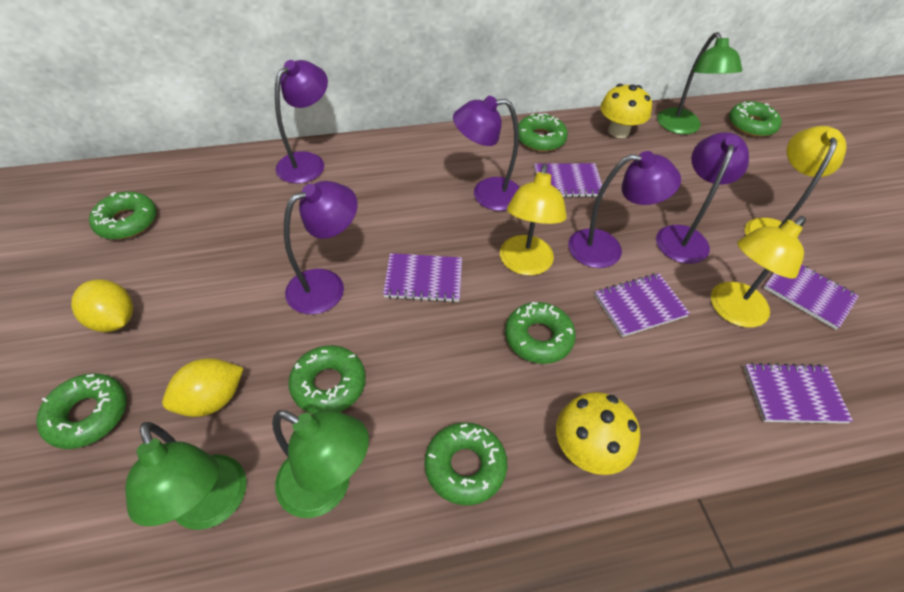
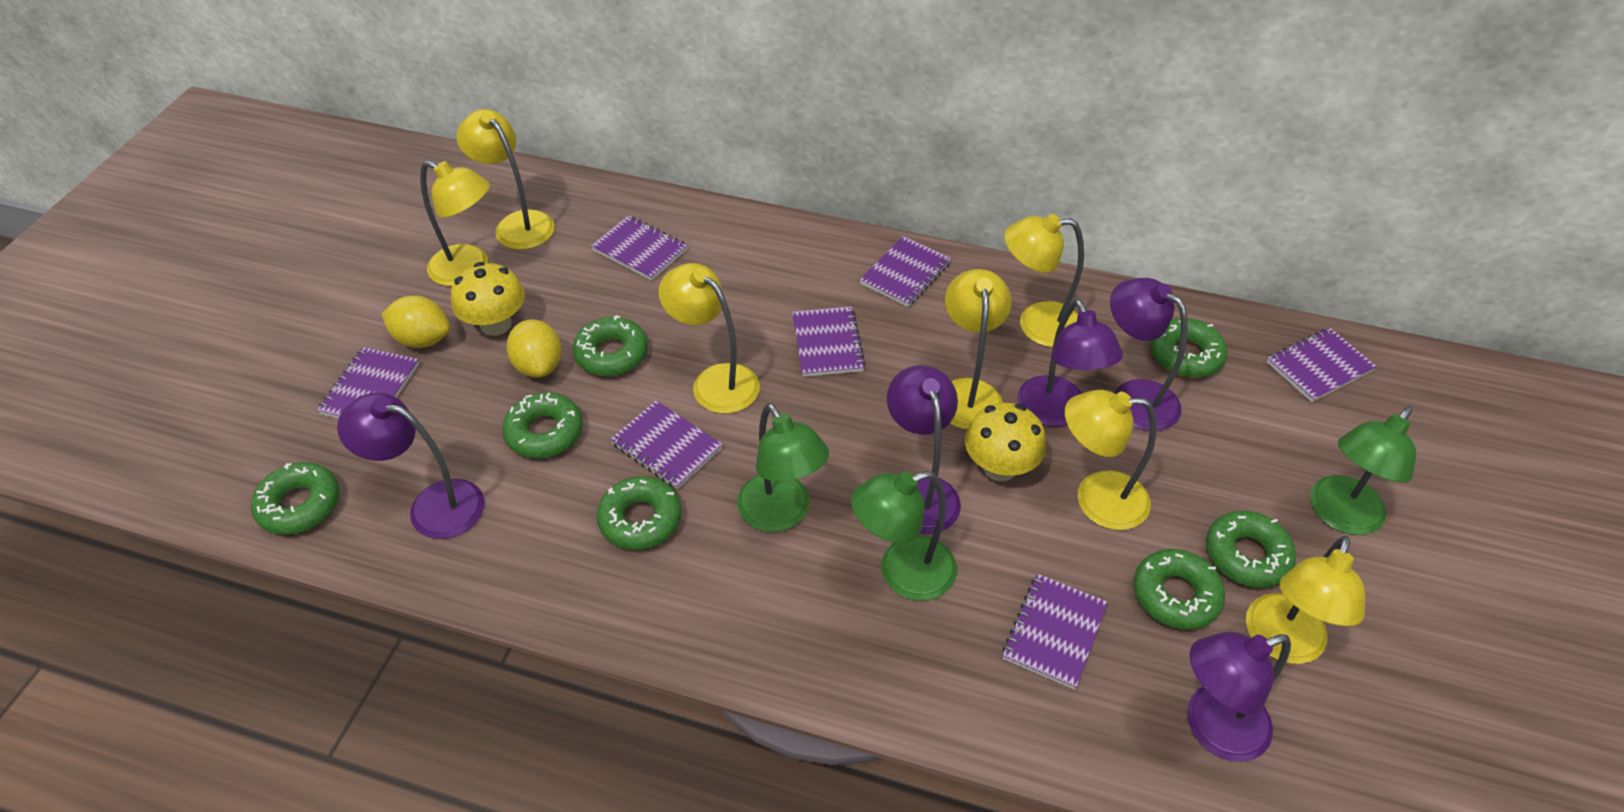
purple notebook: [383,253,462,303] [534,163,605,198] [595,273,690,337] [744,363,853,423] [763,265,859,330] = 5 -> [317,347,419,418] [591,215,688,281] [610,400,722,489] [792,306,866,377] [859,236,951,307] [1002,574,1108,690] [1267,327,1377,402] = 7
yellow lamp: [500,164,567,276] [711,216,806,328] [745,126,846,235] = 3 -> [420,161,490,286] [456,109,555,250] [659,263,760,414] [945,269,1012,429] [1004,214,1084,347] [1065,390,1157,530] [1246,535,1365,664] = 7

